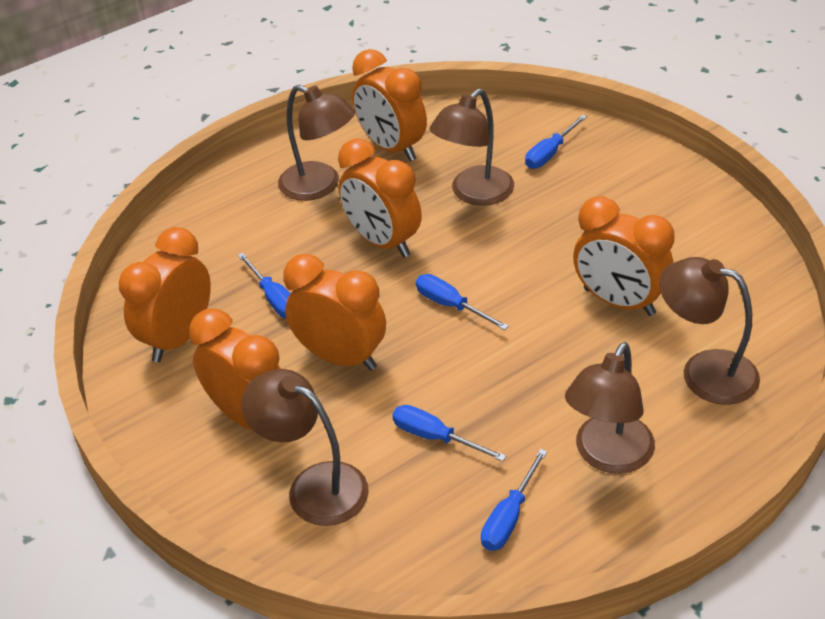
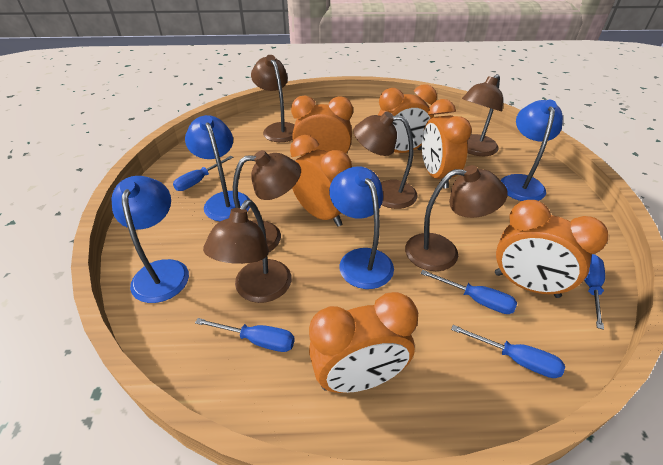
blue lamp: none = 0 -> [112,176,189,303] [185,115,250,221] [329,166,394,289] [501,100,563,201] = 4
brown lamp: [241,369,369,526] [278,85,355,201] [430,89,514,206] [565,342,655,474] [659,257,760,405] = 5 -> [203,200,291,303] [233,150,301,252] [251,55,294,142] [353,111,418,209] [405,165,508,271] [462,74,503,156] = 6

